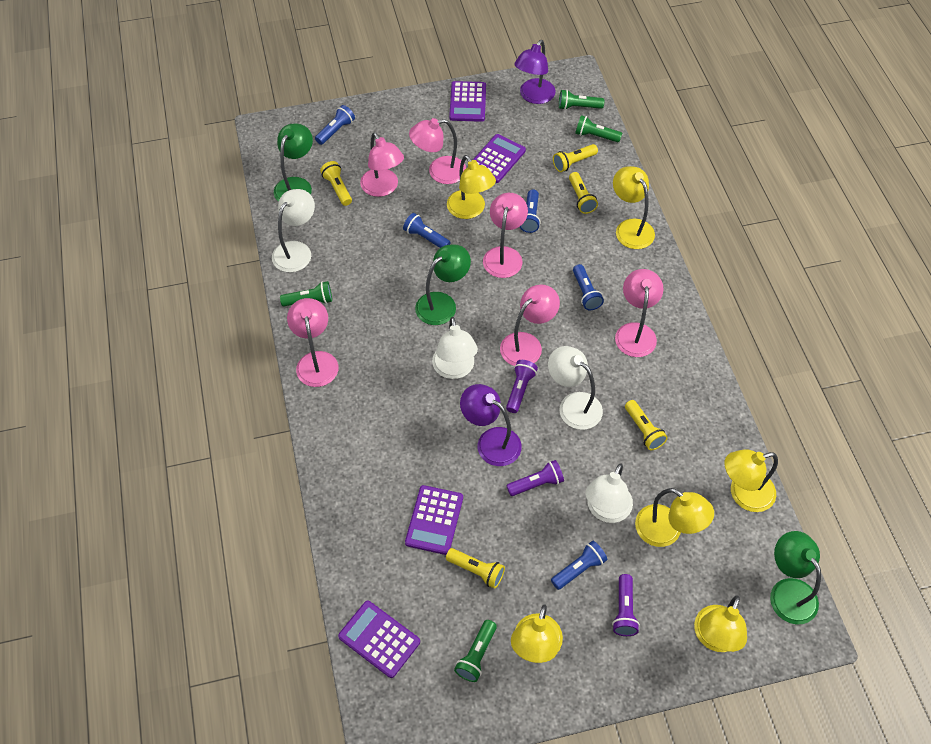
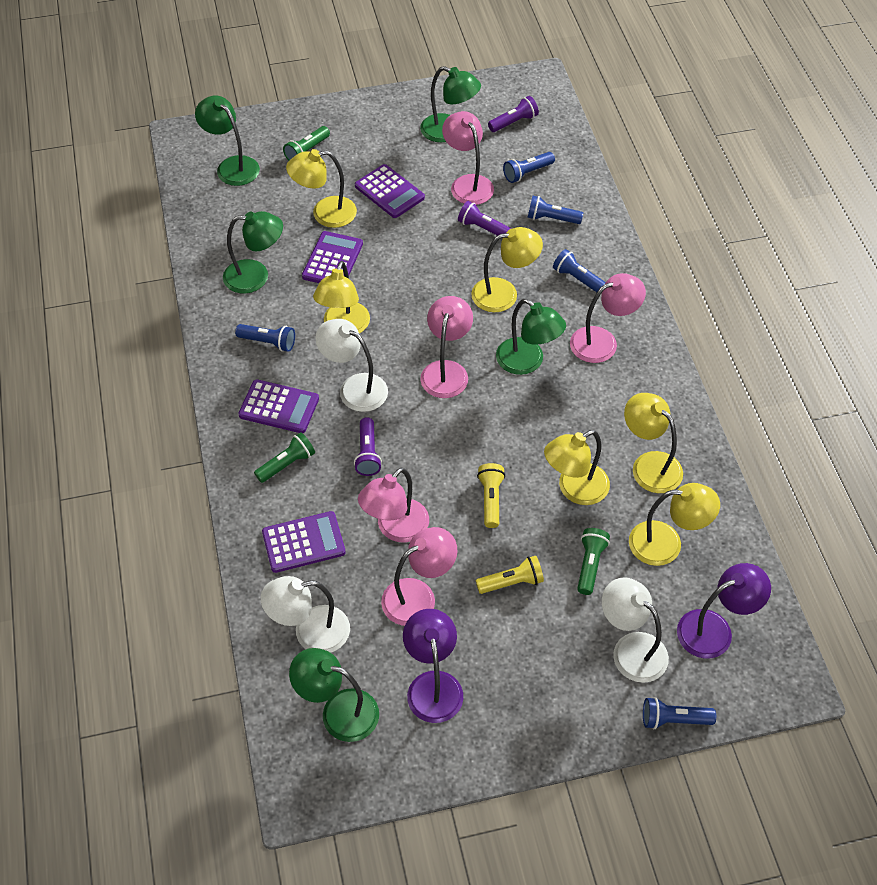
green flashlight: [280,281,332,306] [454,620,497,682] [559,89,604,110] [575,115,622,142] = 4 -> [254,432,315,483] [283,126,330,161] [577,528,610,595] = 3
green lamp: [274,124,313,202] [415,244,471,325] [770,531,821,624] = 3 -> [195,96,260,186] [223,211,283,294] [289,648,379,742] [420,66,481,142] [496,299,566,375] = 5
pink lamp: [287,298,338,387] [360,133,404,197] [409,118,466,184] [483,193,528,278] [500,284,560,366] [615,269,664,357] = 6 -> [358,468,429,542] [381,527,457,626] [420,296,473,398] [442,111,494,205] [570,273,646,363] = 5
white lamp: [272,189,315,272] [432,317,478,379] [548,346,603,430] [585,463,633,523] = 4 -> [261,576,350,653] [315,319,388,412] [602,577,669,683] = 3
yellow flashlight: [320,161,352,206] [446,548,505,589] [553,144,598,172] [569,172,598,214] [625,400,668,450] = 5 -> [476,556,544,594] [477,463,505,528] = 2

